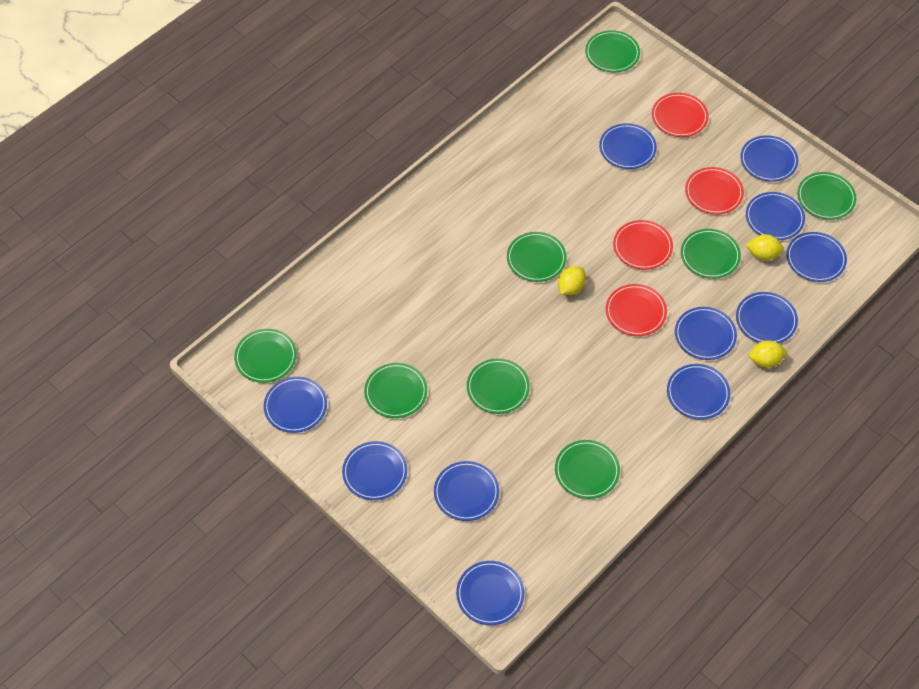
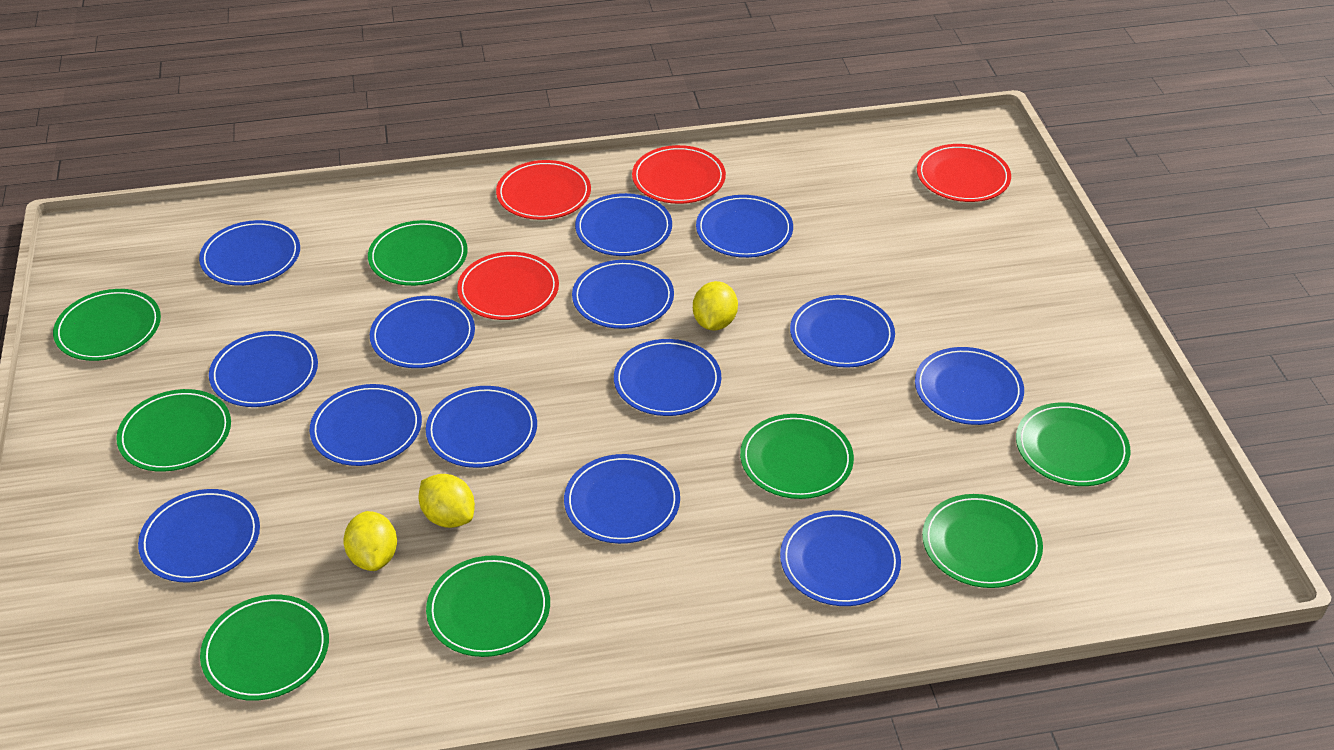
blue plate: [264,377,327,433] [342,441,407,500] [434,461,499,521] [456,561,524,625] [599,123,657,169] [667,364,730,420] [675,307,737,360] [736,292,798,343] [740,135,798,182] [746,192,805,240] [786,232,847,282] = 11 -> [138,489,260,583] [199,220,300,286] [209,331,318,407] [310,384,422,466] [370,296,475,368] [426,386,537,468] [564,454,680,544] [572,260,674,329] [575,193,672,256] [614,339,721,416] [696,195,793,258] [780,510,901,606] [790,295,895,368] [915,347,1024,425] = 14

